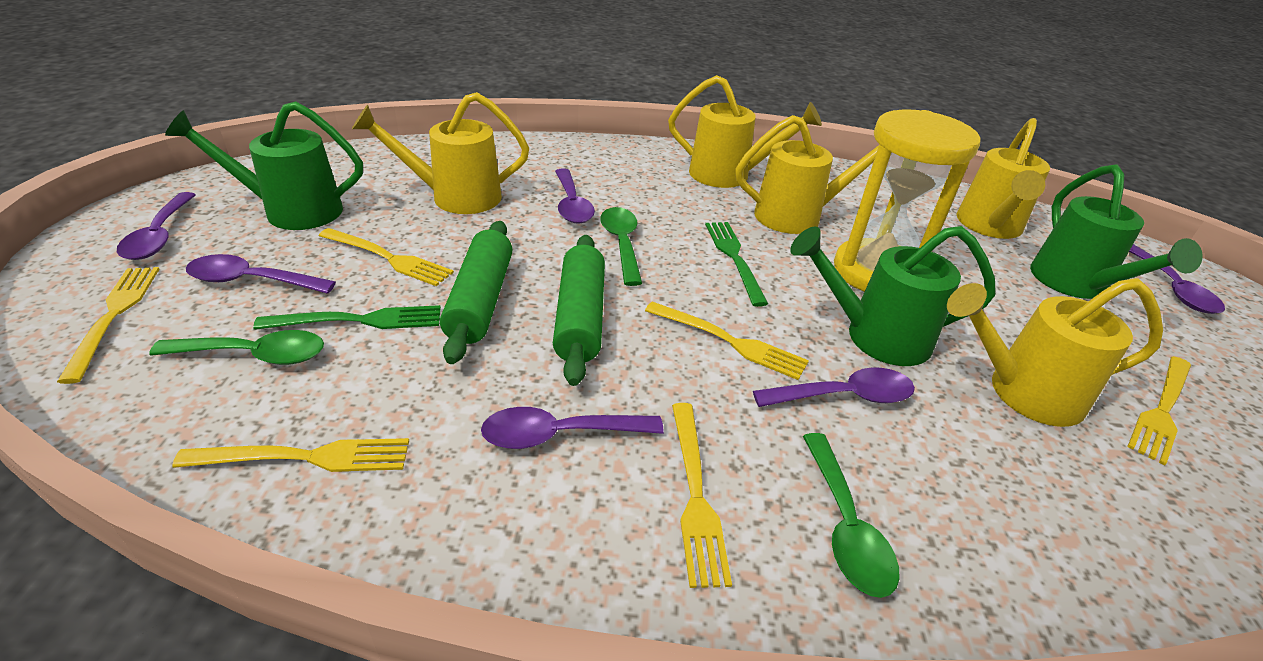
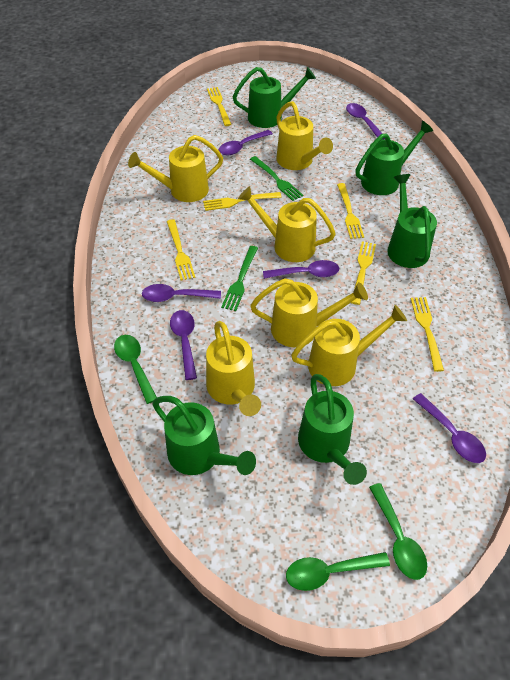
green rolling pin: [440,221,512,364] [553,235,605,386] = 2 -> none = 0
green watering can: [165,102,363,230] [790,226,996,366] [1030,165,1203,299] = 3 -> [152,396,256,475] [233,67,316,128] [298,374,367,485] [356,121,434,195] [387,174,437,268] = 5
yellow hourglass: [834,109,980,292] = 1 -> none = 0
yellow watering can: [352,92,529,214] [668,75,822,188] [735,115,879,234] [947,278,1163,427] [957,118,1050,239] = 5 -> [128,135,223,202] [206,321,261,416] [238,186,336,262] [250,278,368,347] [276,101,333,170] [291,305,407,386] = 6

